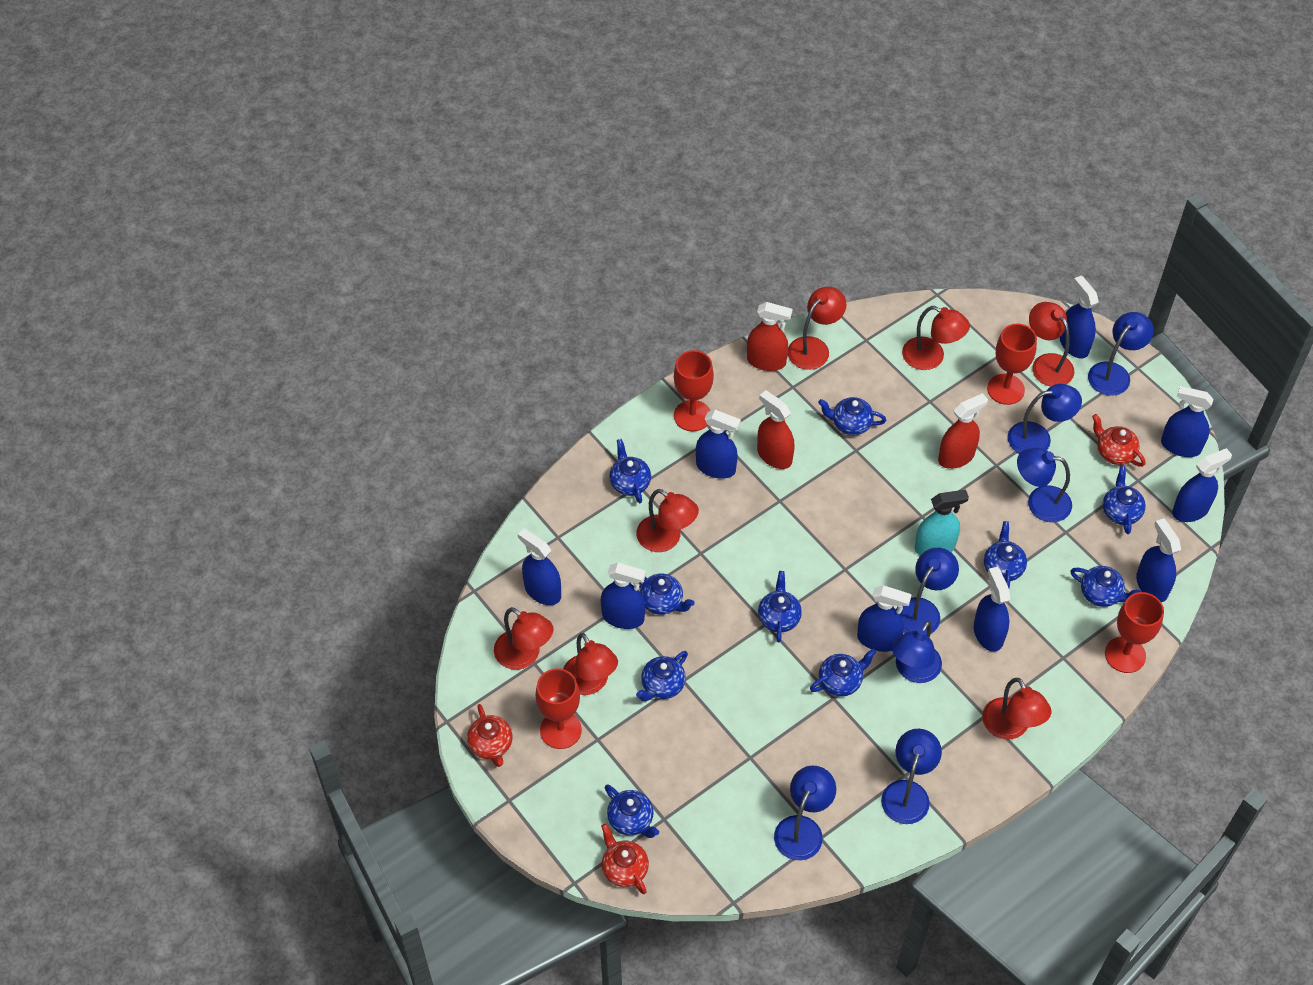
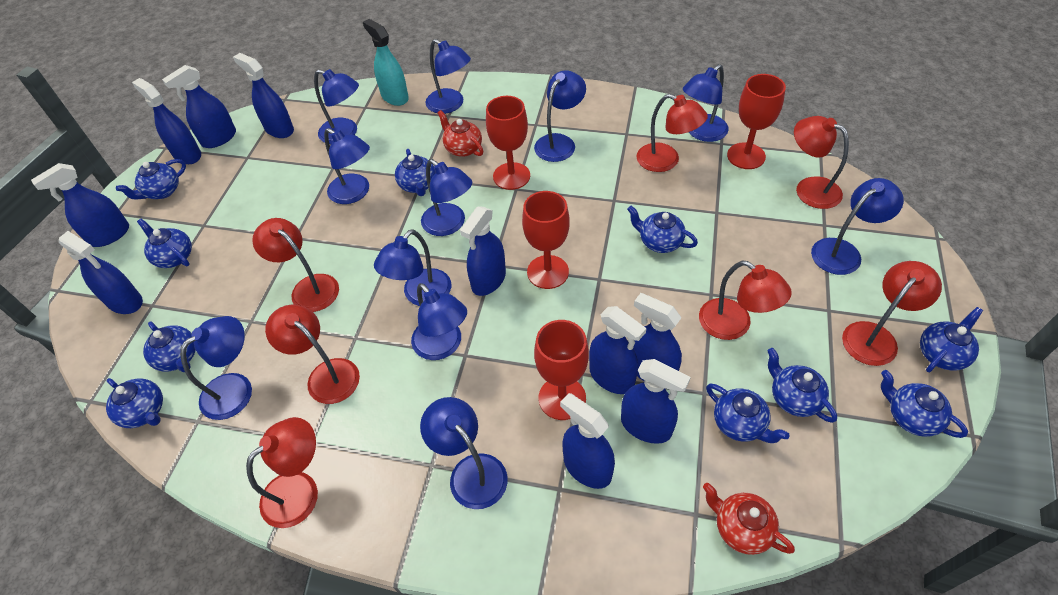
blue lamp: [774,766,836,860] [881,729,942,824] [892,621,942,683] [896,548,959,633] [1008,384,1082,454] [1017,448,1072,522] [1088,312,1154,396] = 7 -> [180,316,252,420] [314,69,359,144] [324,128,370,204] [374,229,451,306] [411,283,467,360] [420,397,508,509] [421,159,472,236] [426,39,471,114] [534,70,586,162] [683,64,729,142] [811,178,904,275] = 11
blue spray bottle: [518,528,561,605] [601,563,646,629] [696,410,741,479] [857,585,912,652] [974,567,1011,652] [1060,276,1099,359] [1136,518,1181,602] [1161,386,1214,457] [1172,448,1232,522] = 9 -> [31,163,129,247] [59,231,143,314] [132,78,201,164] [162,65,236,148] [233,53,294,138] [460,206,506,296] [560,393,615,489] [589,306,647,394] [621,359,691,444] [633,293,682,381] = 10
red spray bottle: [747,302,792,371] [757,390,794,469] [938,393,988,469] = 3 -> none = 0
red teapot: [467,704,513,767] [601,824,649,894] [1092,414,1146,467] = 3 -> [438,110,483,157] [703,483,795,555] = 2

